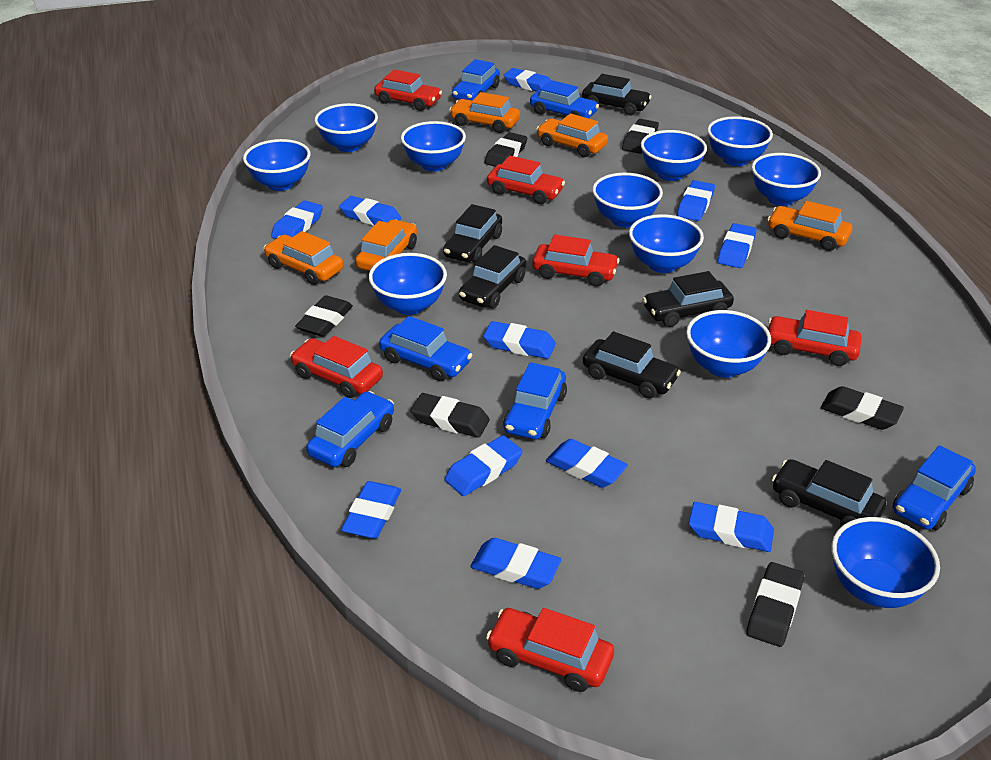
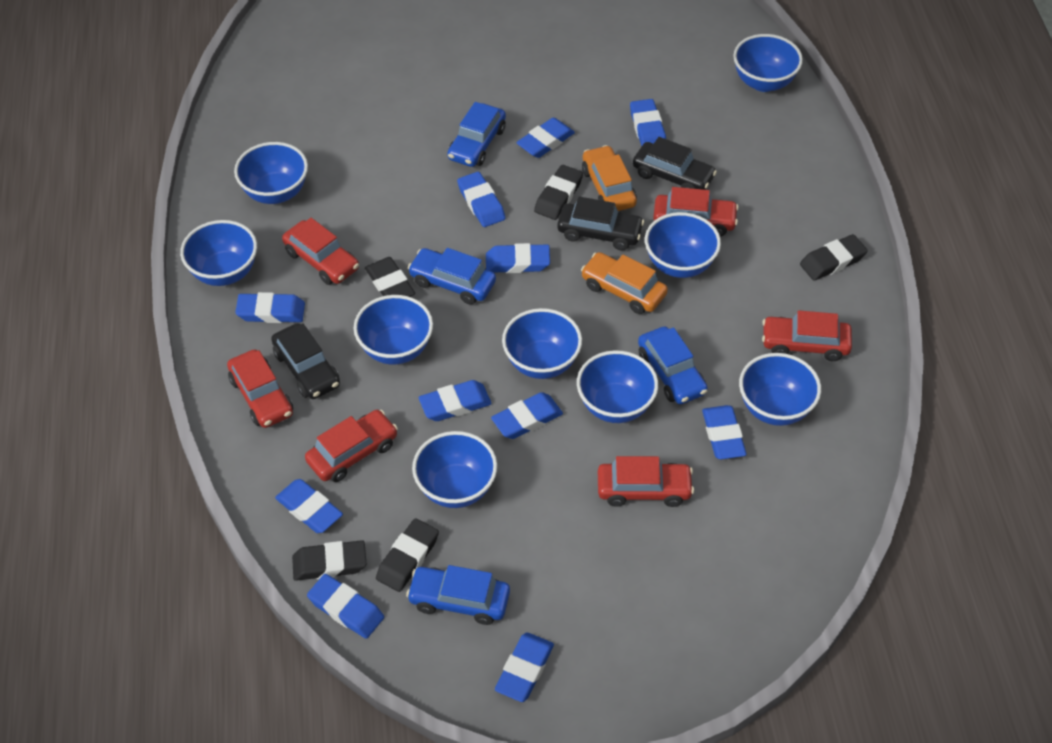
black car: [443,204,502,263] [459,245,526,308] [582,74,652,115] [583,331,681,398] [643,271,734,327] [772,459,886,527] = 6 -> [271,323,340,399] [557,196,644,250] [633,137,717,190] = 3
black eraser: [295,295,353,337] [411,393,490,438] [485,132,527,167] [622,119,659,154] [746,562,804,647] [821,386,904,430] = 6 -> [292,540,366,581] [365,257,415,297] [376,518,439,592] [534,165,583,220] [800,234,868,281] = 5
blue bowl: [243,139,311,191] [315,103,378,152] [369,253,447,315] [401,121,466,172] [592,173,663,227] [629,214,704,273] [641,130,707,181] [686,310,771,378] [707,116,773,166] [752,153,821,206] [831,517,940,608] = 11 -> [180,220,257,286] [234,142,308,204] [354,295,433,365] [412,431,497,508] [502,308,582,379] [577,350,658,423] [645,212,721,278] [733,34,803,92] [739,353,821,426] = 9
blue car: [306,391,394,467] [379,316,472,381] [452,59,500,101] [503,362,567,439] [530,80,599,118] [893,445,976,531] = 6 -> [406,565,510,625] [408,248,496,305] [447,102,506,167] [638,326,708,404] = 4
orange car: [264,231,344,285] [355,219,417,271] [449,92,520,133] [536,113,608,157] [767,201,852,251] = 5 -> [581,252,668,314] [582,145,637,211] = 2

